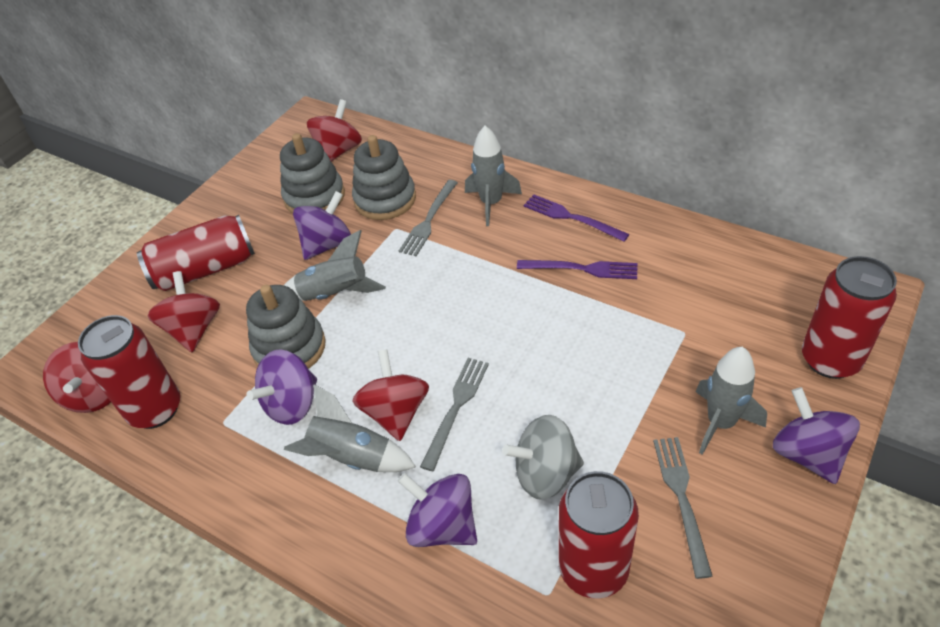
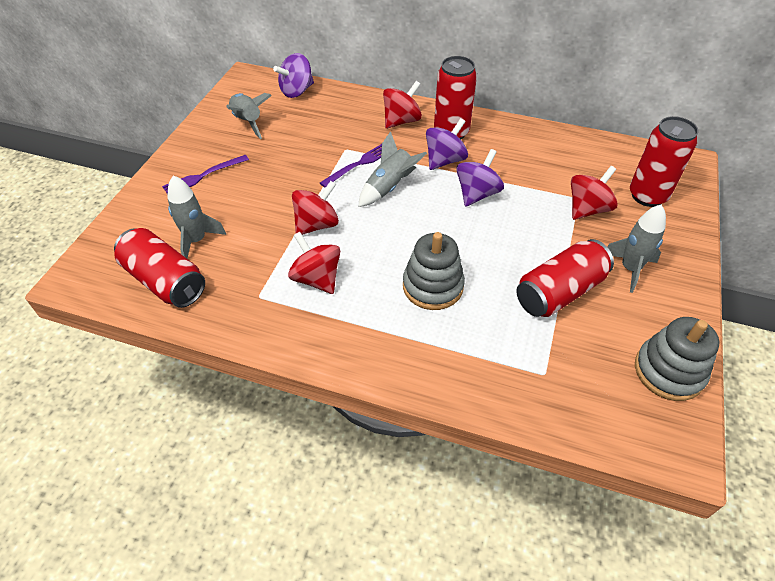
grey fork: [399,180,458,256] [420,358,489,471] [653,437,713,579] = 3 -> none = 0
grey spinning top: [502,415,584,500] = 1 -> none = 0
grey stacking toy: [246,285,326,369] [280,133,345,213] [352,135,416,220] = 3 -> [403,232,465,310] [635,317,719,401] = 2
purple spinning top: [246,349,317,425] [293,191,351,260] [398,473,477,547] [773,387,860,484] = 4 -> [273,53,314,98] [426,118,468,170] [456,149,504,207] = 3

